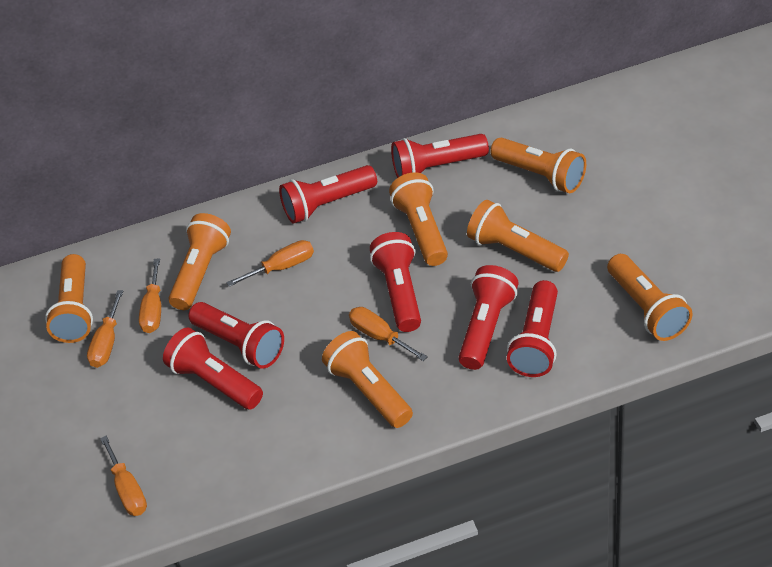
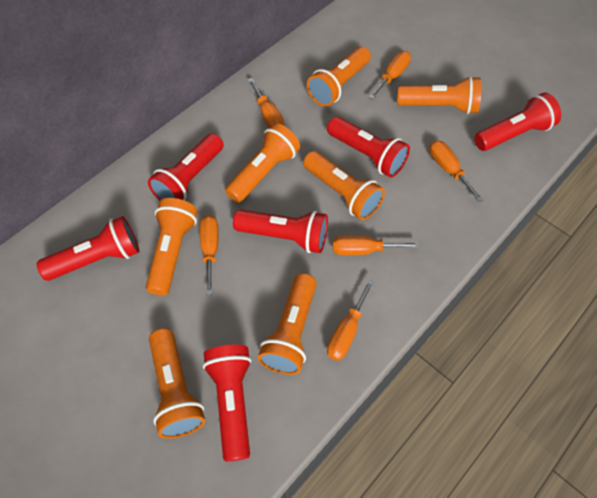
orange screwdriver: [87,290,123,368] [100,436,147,516] [139,258,161,333] [226,240,314,287] [349,307,428,361] = 5 -> [200,215,219,295] [248,78,285,128] [327,279,374,361] [333,235,420,256] [369,51,411,99] [429,140,483,202] = 6
red flashlight: [163,327,263,410] [189,302,284,369] [279,165,377,224] [370,232,421,332] [391,134,489,178] [459,265,519,370] [507,280,558,377] = 7 -> [37,216,139,281] [148,133,224,201] [203,345,252,462] [233,209,328,253] [327,117,410,178] [474,93,561,151] = 6

